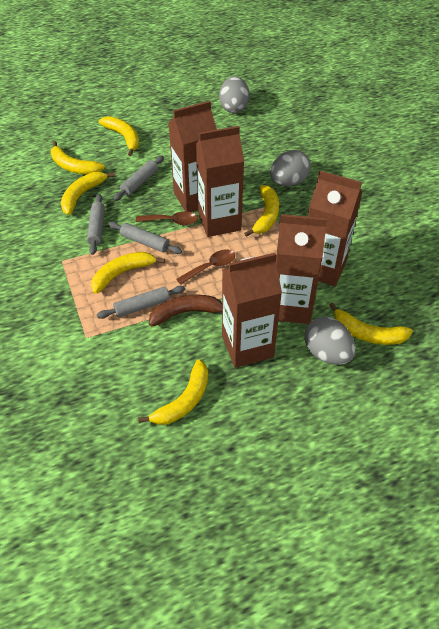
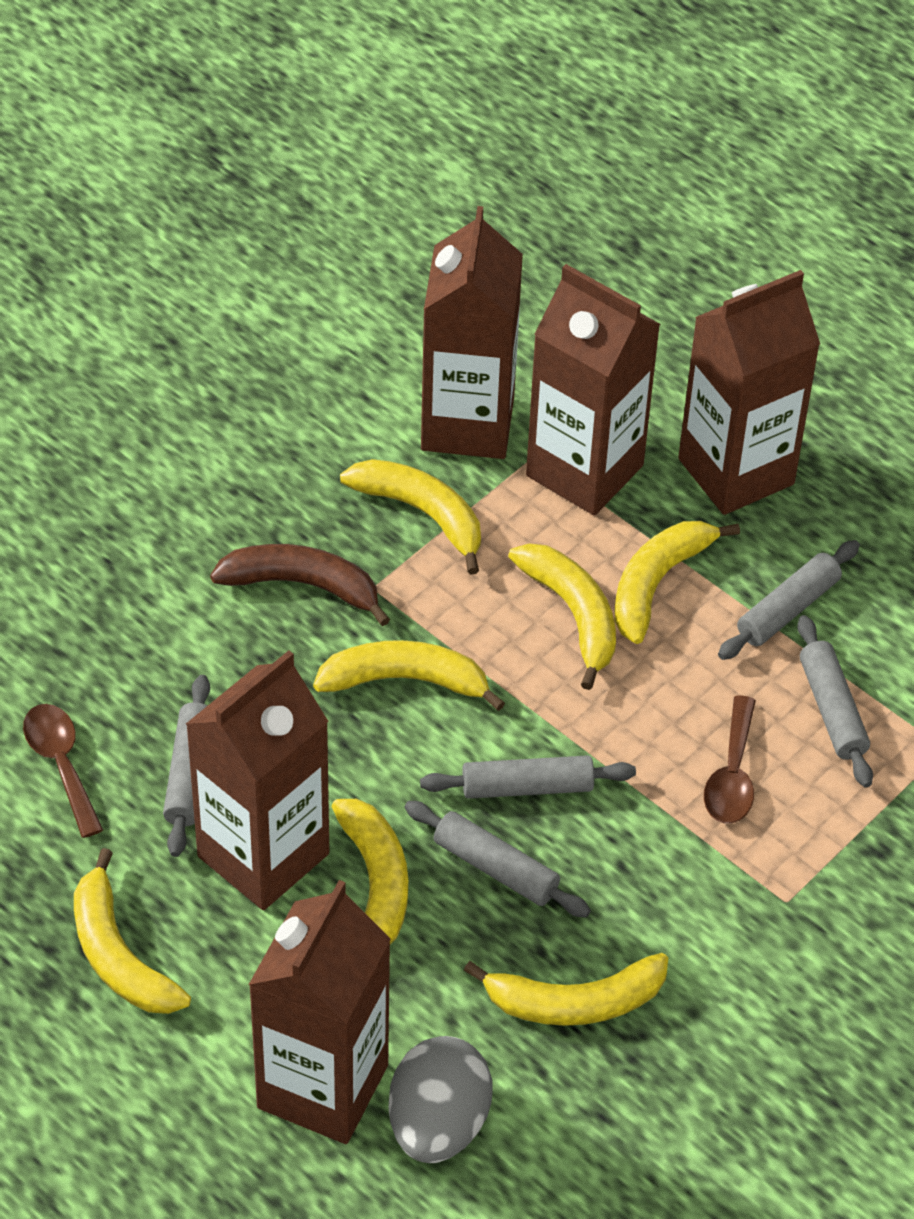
grey egg: [219,76,250,113] [270,150,311,186] [304,317,356,365] = 3 -> [388,1036,493,1163] = 1
grey rolling pin: [87,194,105,255] [97,286,185,319] [108,221,182,254] [113,156,164,201] = 4 -> [163,675,210,857] [405,801,591,918] [420,755,636,799] [718,540,860,660] [797,615,873,788] = 5

